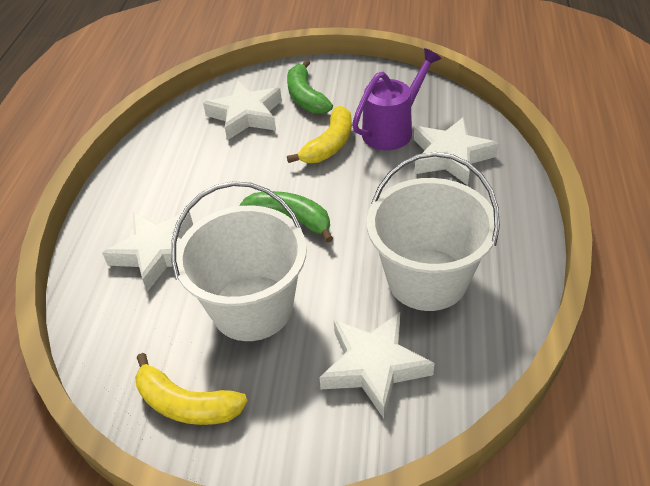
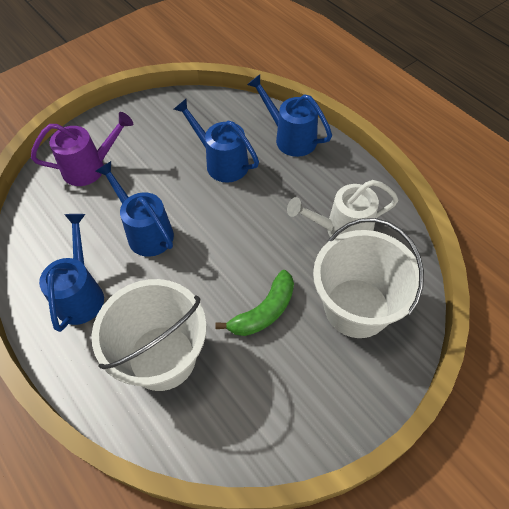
blue watering can: none = 0 -> [39,214,104,332] [95,161,174,257] [173,98,259,183] [247,74,332,157] = 4
green banana: [239,191,333,243] [287,60,333,114] = 2 -> [215,270,294,336] = 1
white star: [102,211,193,292] [203,80,282,140] [319,312,434,419] [414,117,499,186] = 4 -> none = 0
white watering can: none = 0 -> [287,180,398,237] = 1
yellow banana: [135,353,248,425] [287,106,352,163] = 2 -> none = 0

